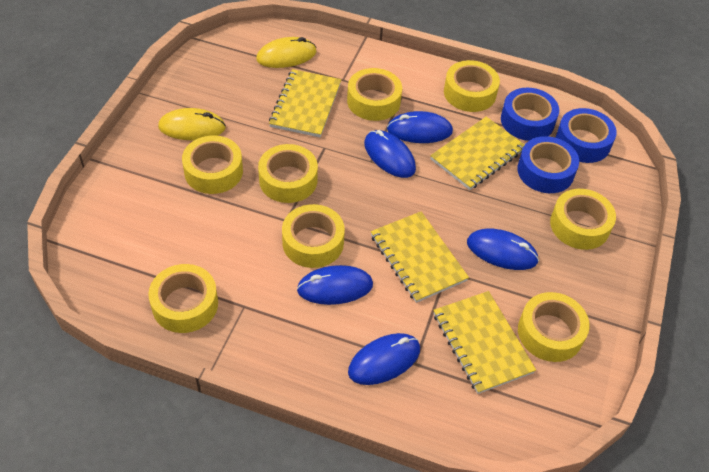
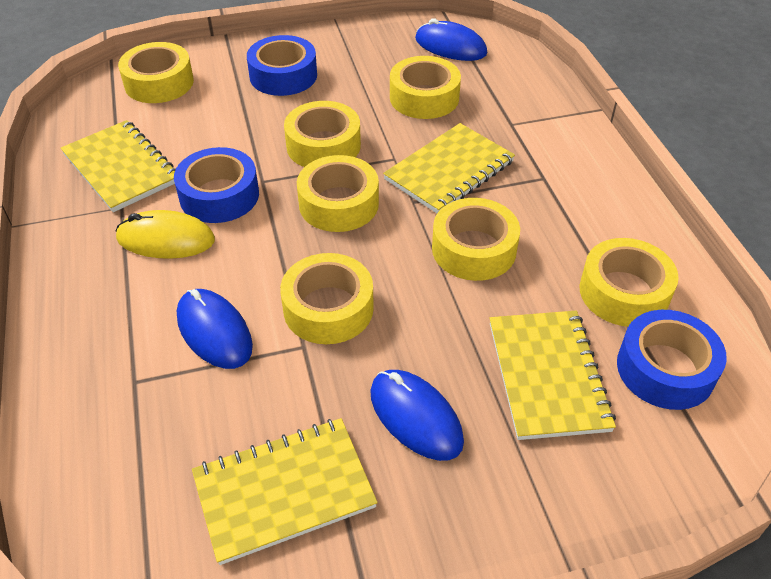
blue mouse: [297,265,373,305] [348,333,420,385] [364,130,416,178] [387,111,453,143] [467,229,539,270] = 5 -> [177,289,253,369] [370,370,464,461] [415,18,487,61] = 3
yellow mouse: [158,108,226,140] [256,37,316,68] = 2 -> [116,210,215,259] = 1
yellow tape: [148,264,218,333] [182,135,243,194] [258,144,318,203] [282,204,345,268] [347,68,402,121] [444,60,500,112] [518,292,590,362] [550,189,616,250] = 8 -> [118,42,194,103] [280,253,374,344] [284,101,361,167] [297,155,379,232] [390,56,461,119] [432,198,520,281] [580,238,679,327] = 7

